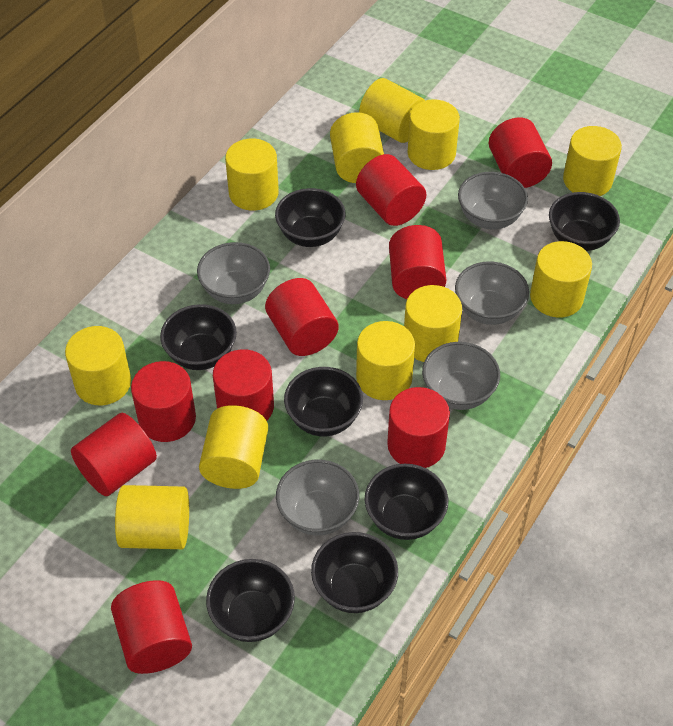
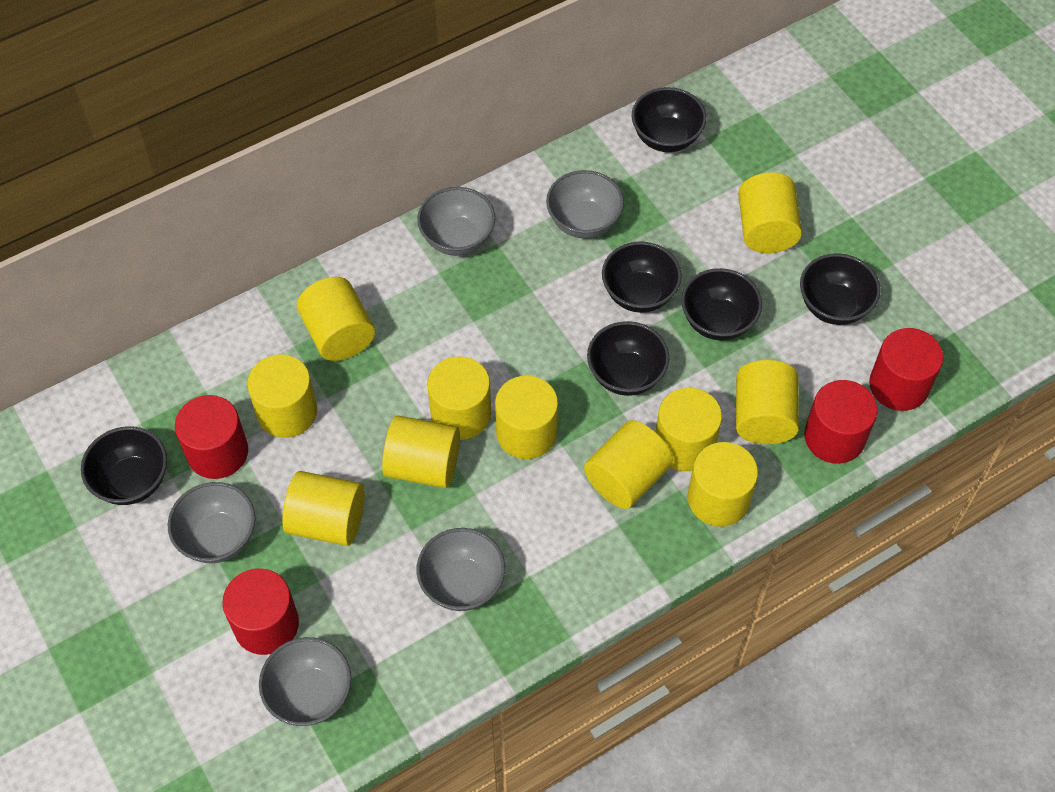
black bowl: [160,304,237,370] [206,559,295,642] [275,188,346,247] [284,367,363,436] [311,532,398,613] [365,464,448,540] [549,192,620,251] = 7 -> [81,426,167,505] [587,321,670,396] [602,241,682,313] [632,87,707,152] [681,268,762,340] [800,253,881,325] = 6
red cylinder: [71,413,157,496] [111,580,192,674] [131,361,196,442] [213,349,274,421] [265,278,339,356] [356,154,426,226] [387,387,450,468] [389,225,446,299] [489,118,552,188] = 9 -> [175,395,248,479] [222,568,299,655] [804,380,877,464] [869,328,943,411] = 4

